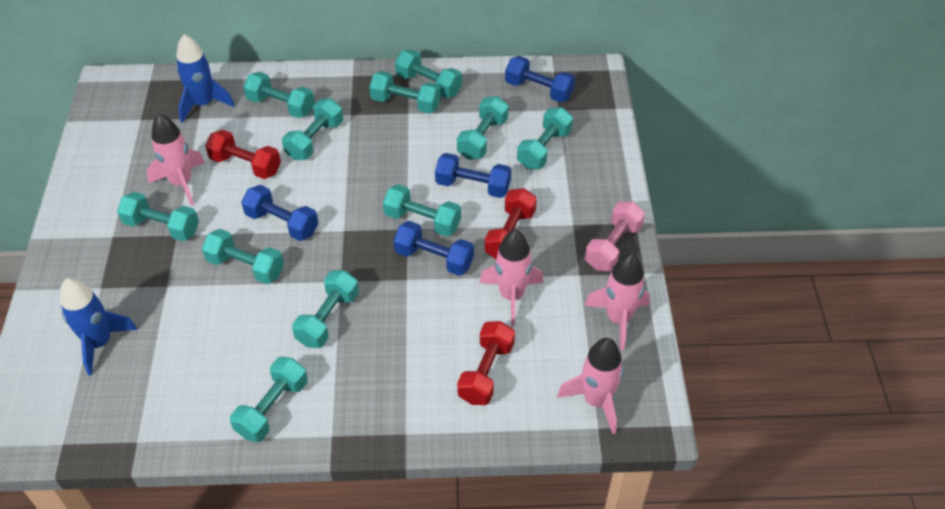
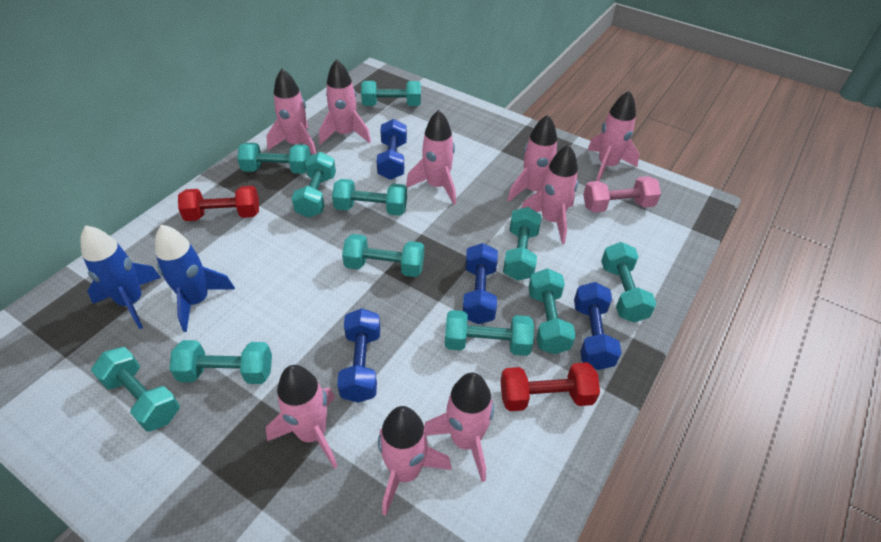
pink rocket: [146,114,205,206] [479,230,543,326] [557,338,624,434] [584,253,650,351] = 4 -> [266,69,316,154] [266,365,338,469] [319,59,371,145] [378,406,452,516] [406,110,456,205] [424,373,494,482] [508,115,557,202] [522,144,578,244] [587,90,640,181] = 9
red dumbbell: [205,130,281,179] [457,321,515,405] [485,188,537,259] = 3 -> [178,186,259,221] [501,362,600,411] = 2

